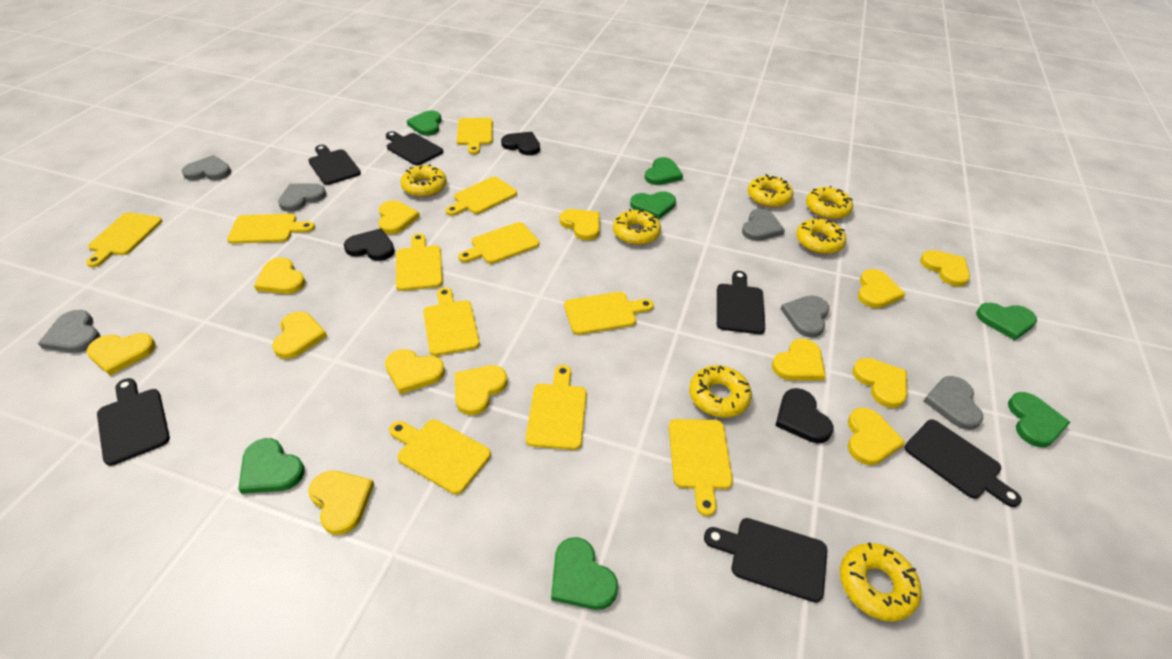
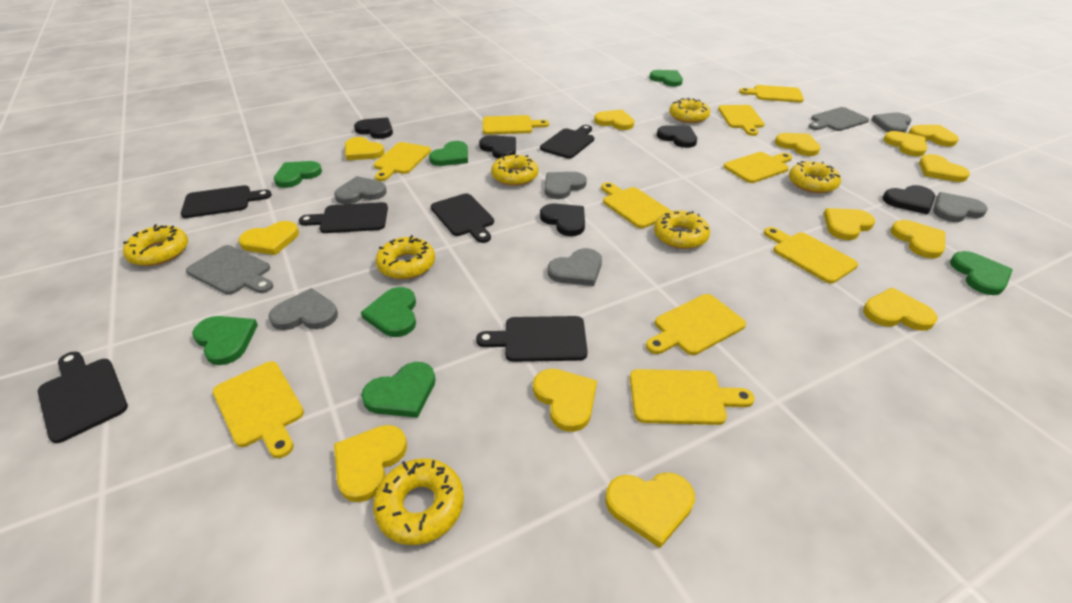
black heart: [344,228,395,261] [501,132,540,155] [775,388,834,443] = 3 -> [354,117,393,139] [479,135,516,159] [540,203,585,236] [657,125,697,148] [882,185,935,215] = 5
grey cutting board: none = 0 -> [186,245,273,295] [808,107,869,131] = 2
yellow cutting board: [86,213,162,267] [227,214,315,244] [389,419,491,495] [396,233,443,291] [423,287,480,356] [446,176,517,216] [457,118,493,154] [458,222,539,264] [526,365,587,450] [564,292,654,335] [669,419,733,516] = 11 -> [213,361,304,458] [374,142,431,181] [483,115,549,135] [601,182,671,228] [630,369,755,425] [646,294,746,355] [718,105,765,136] [723,152,792,183] [739,85,804,103] [764,227,858,284] = 10

